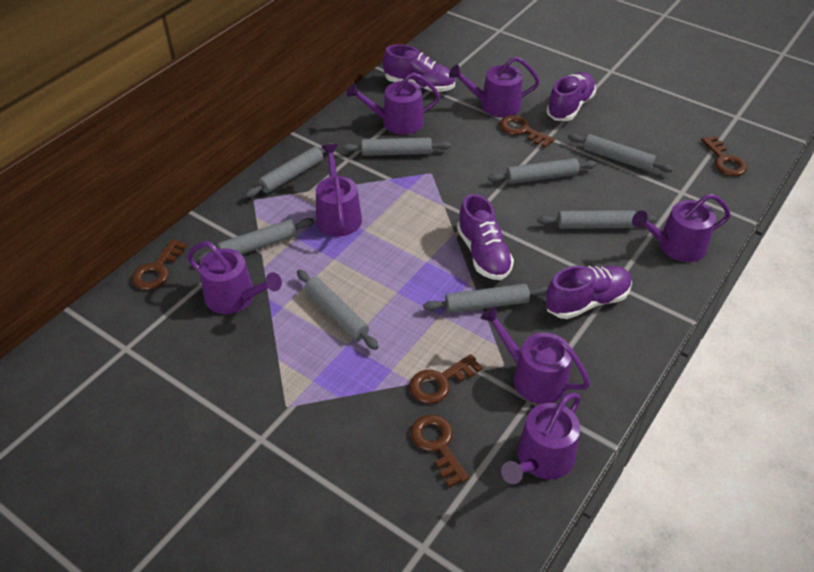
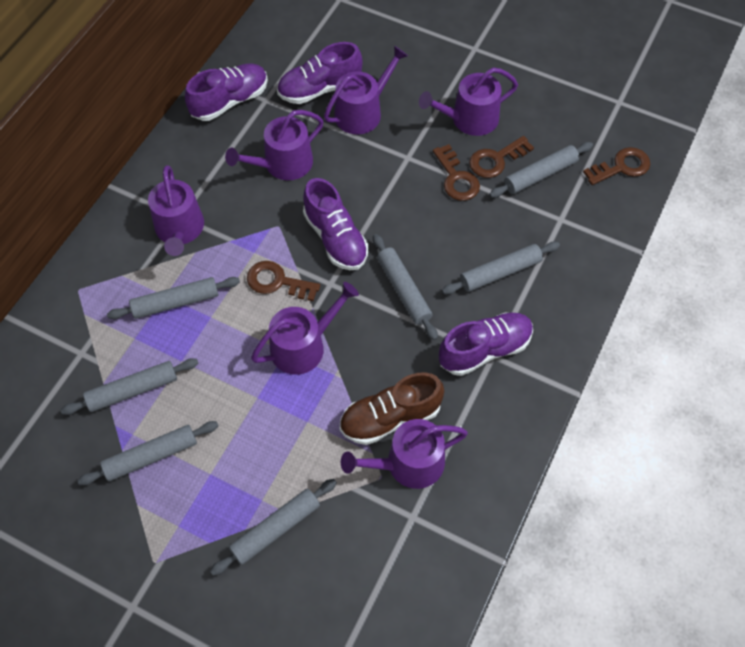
brown key: [132,239,187,290] [409,354,483,404] [411,415,469,487] [500,115,555,148] [701,136,748,176] = 5 -> [247,261,320,301] [433,144,480,201] [469,136,534,178] [583,147,650,185] = 4
brown shoe: none = 0 -> [340,372,444,445] = 1
grey rolling pin: [198,218,315,261] [245,143,333,198] [297,270,379,350] [342,138,451,156] [423,284,548,313] [488,158,597,184] [537,210,657,229] [567,133,673,173] = 8 -> [61,358,199,415] [77,421,218,485] [107,277,240,319] [210,479,337,576] [373,234,438,340] [442,241,560,295] [489,142,593,198] = 7
purple watering can: [187,241,282,314] [316,144,362,237] [346,73,440,135] [449,57,540,117] [480,306,590,404] [501,393,581,484] [632,193,731,262] = 7 -> [148,165,204,256] [225,110,324,180] [251,282,359,375] [324,46,408,134] [341,419,468,489] [419,68,518,136] = 6

